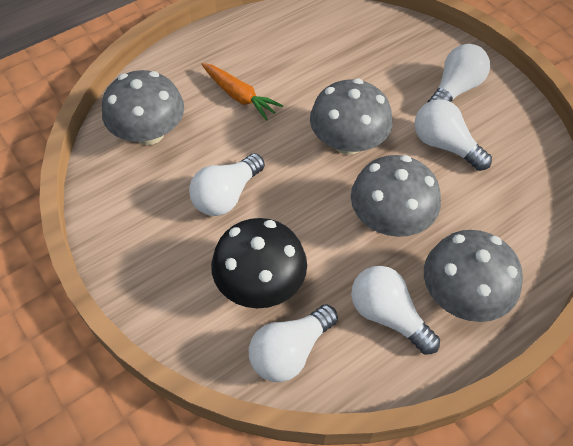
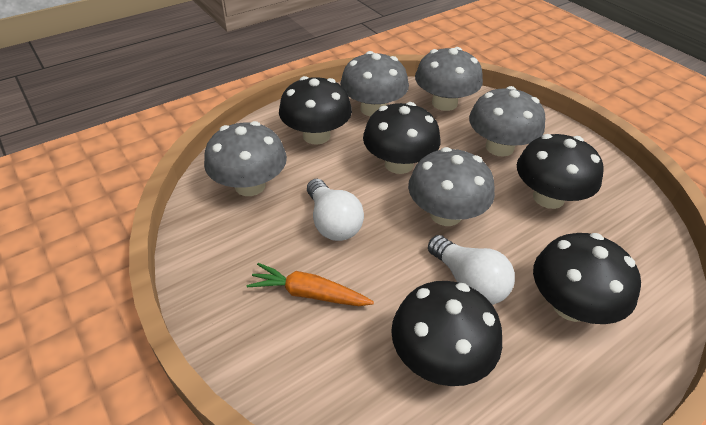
black mushroom: [211,218,307,308] = 1 -> [279,76,352,145] [363,102,441,174] [391,281,502,386] [517,134,604,209] [533,233,641,324] = 5
grey mushroom: [102,70,184,145] [310,78,393,155] [351,155,441,237] [424,230,523,322] = 4 -> [204,121,287,196] [340,51,409,117] [408,147,495,226] [415,47,483,111] [469,86,545,157] = 5
white light bulb: [189,153,265,216] [249,304,338,382] [351,266,440,355] [415,99,492,171] [427,44,490,103] = 5 -> [307,179,364,241] [428,235,515,305] = 2

